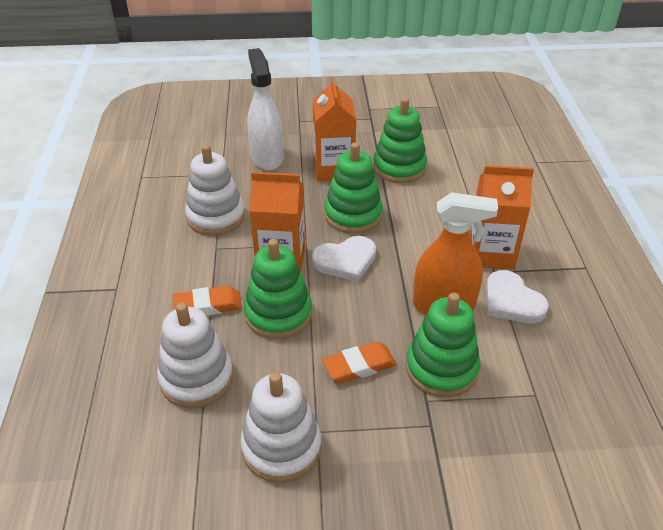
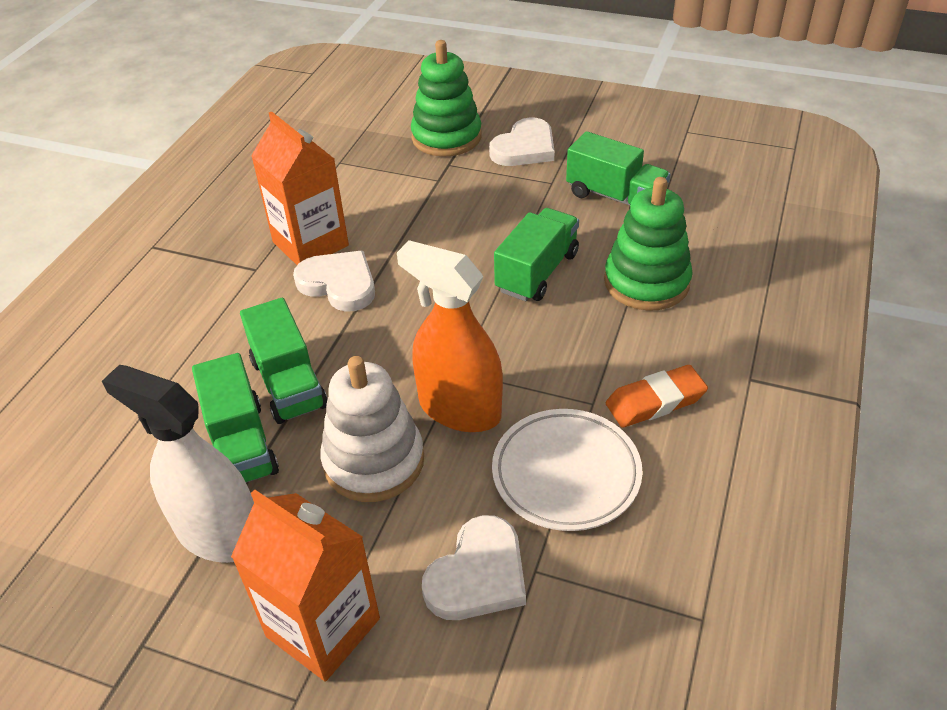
green stacking toy: [244,239,312,339] [324,143,383,234] [373,98,427,183] [406,293,480,397] = 4 -> [411,40,482,156] [604,177,693,311] = 2
green truck: none = 0 -> [192,353,279,483] [240,298,328,424] [494,208,579,301] [566,131,671,209] = 4
orange carton: [250,172,305,273] [313,77,356,182] [469,165,534,270] = 3 -> [231,489,380,681] [251,112,349,265] = 2
orange eraser: [173,286,242,316] [322,342,397,383] = 2 -> [606,365,708,428] = 1
white heart: [312,236,376,282] [486,270,549,323] = 2 -> [293,251,375,312] [422,515,526,620] [489,117,555,166] = 3
white plate: none = 0 -> [492,409,643,531] = 1
white stacking toy: [157,303,233,408] [185,145,245,236] [240,372,322,483] = 3 -> [320,356,424,502] = 1

